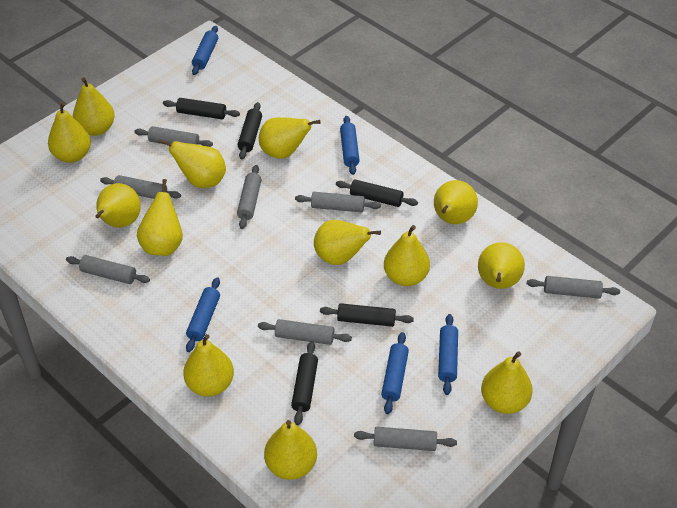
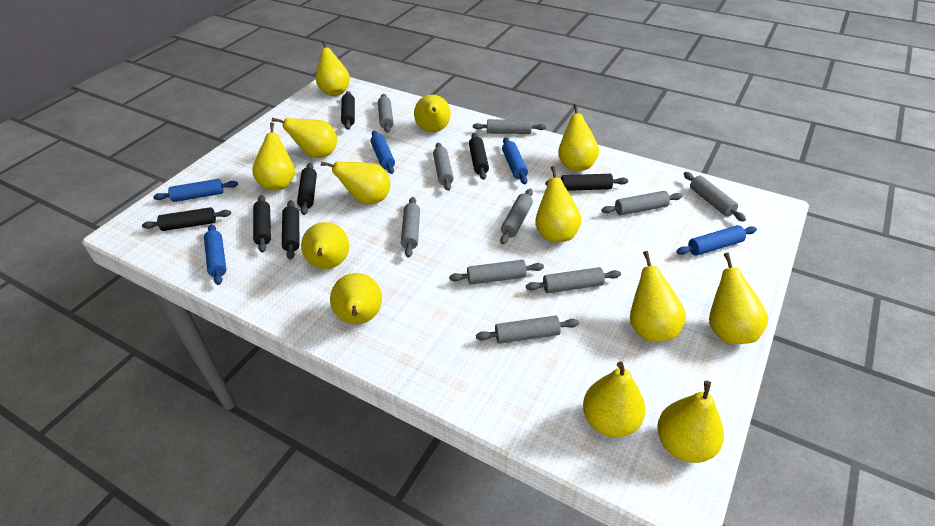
black rolling pin: [163,98,240,119] [238,102,262,160] [291,341,318,425] [320,303,414,327] [336,179,418,207] = 5 -> [142,207,231,231] [253,195,271,253] [282,200,299,260] [297,163,317,215] [341,91,355,130] [469,133,489,180] [545,174,628,191] = 7
grey rolling pin: [66,255,150,284] [100,175,181,199] [134,126,213,147] [237,165,261,229] [258,319,352,345] [295,192,381,213] [354,427,457,451] [527,276,620,299] = 8 -> [378,94,393,133] [401,197,420,258] [433,142,454,191] [449,260,544,285] [473,119,546,134] [476,315,579,344] [500,189,533,244] [526,267,621,293] [602,191,683,215] [684,172,746,222] = 10

